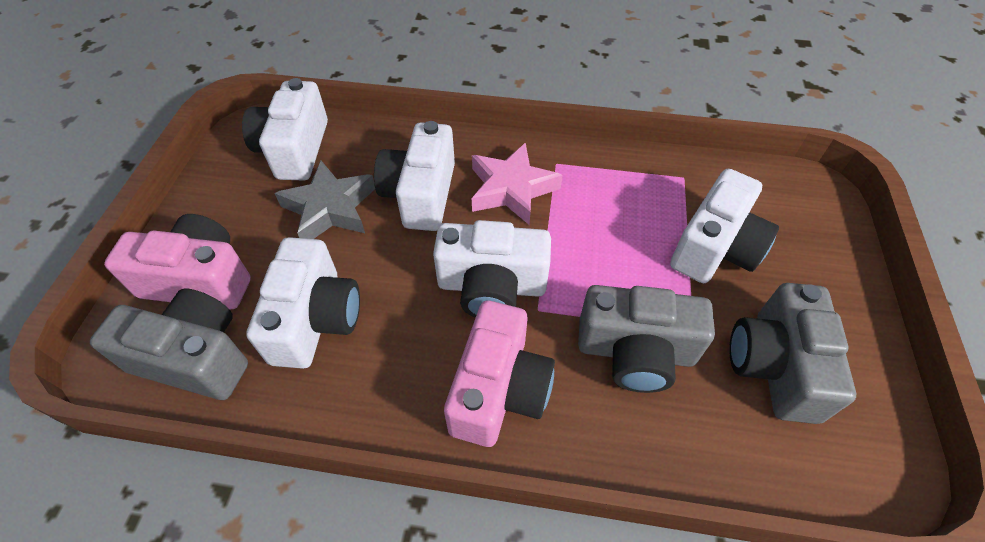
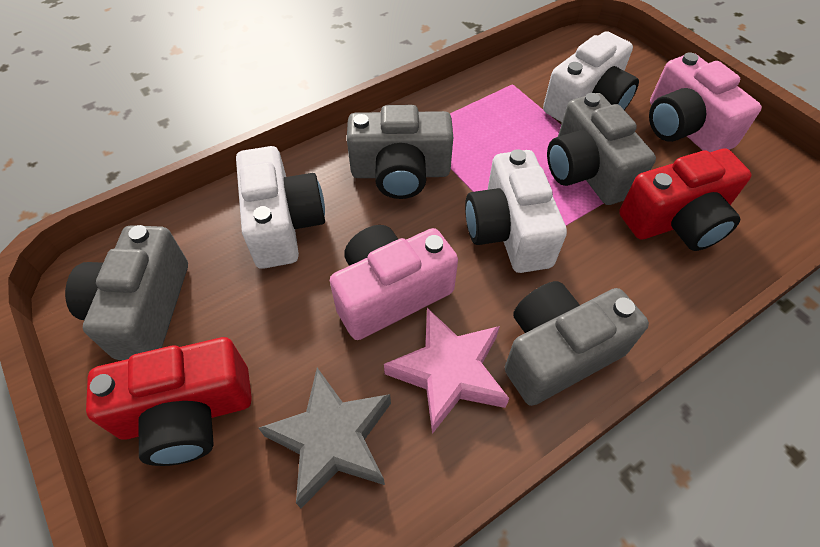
grey camera: [90,289,248,400] [578,285,715,393] [729,283,856,424] = 3 -> [65,225,188,360] [347,105,453,199] [505,281,649,406] [547,93,656,205] = 4
red camera: none = 0 -> [86,337,252,466] [619,149,751,251] = 2
white camera: [242,78,328,180] [246,237,360,369] [374,121,455,231] [433,220,551,318] [670,169,779,283] = 5 -> [236,146,325,269] [465,149,567,273] [543,31,639,122] = 3

